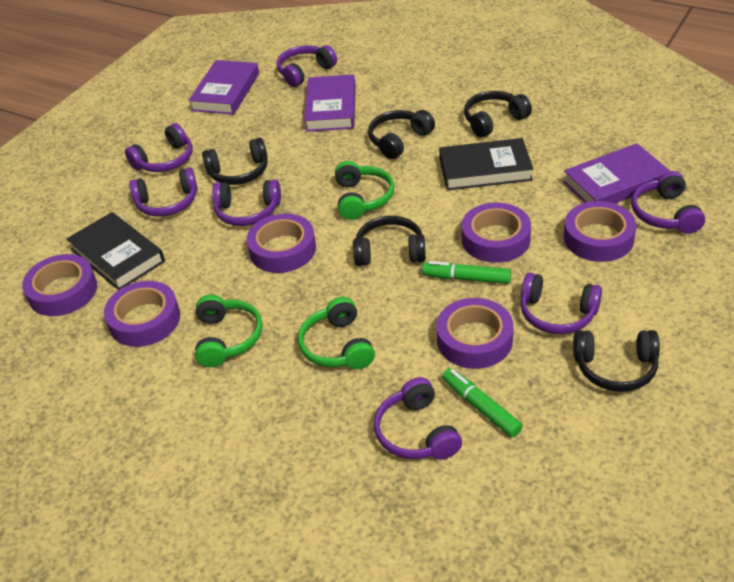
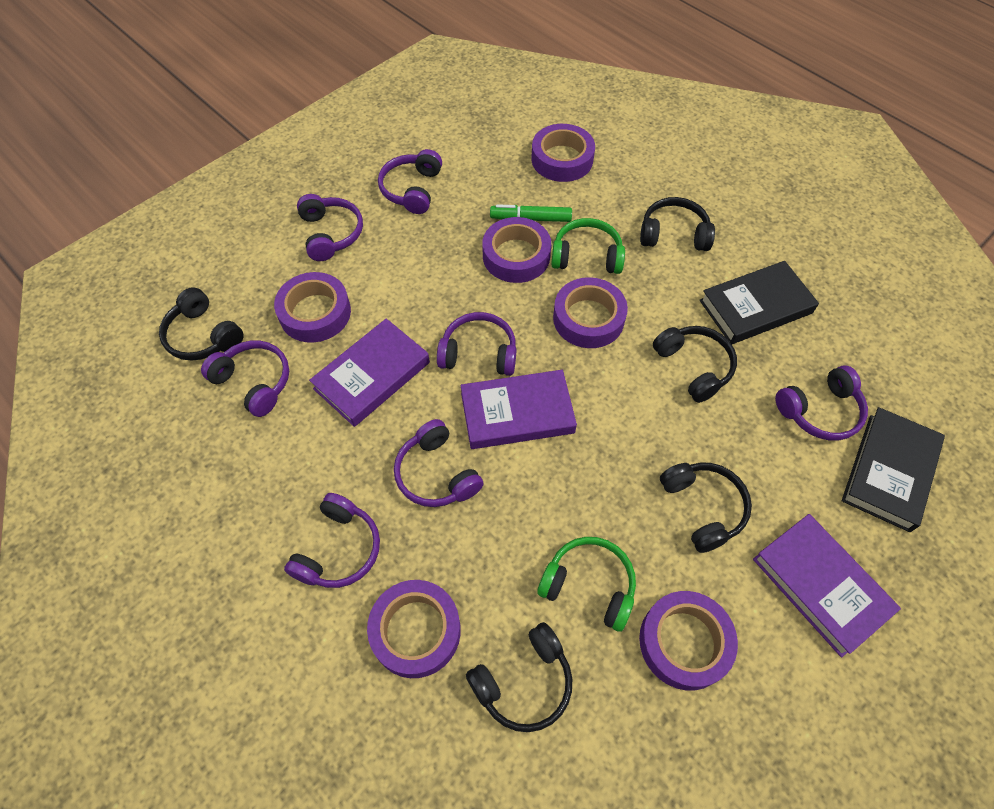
green headphones: [195,295,263,367] [298,297,375,369] [335,161,394,220] = 3 -> [537,537,636,632] [551,218,625,274] = 2
green marker: [422,261,511,284] [442,368,523,437] = 2 -> [490,204,572,222] = 1

